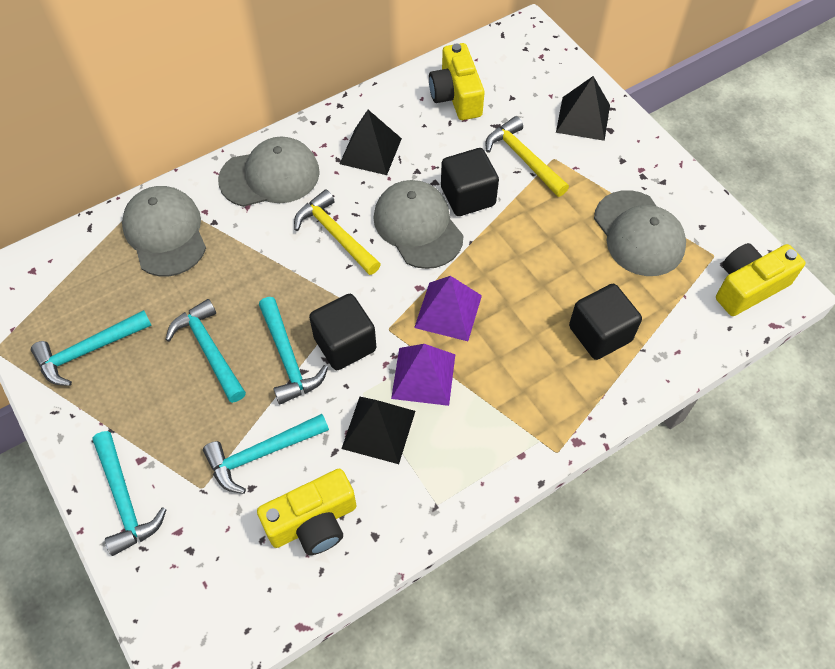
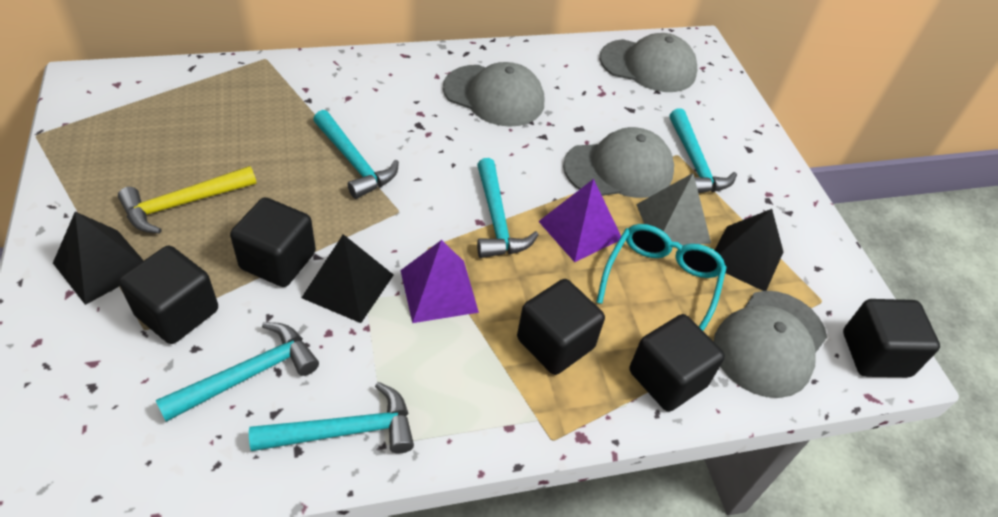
black cube: [309,294,376,370] [441,148,499,216] [569,284,642,360] = 3 -> [119,246,218,344] [230,197,316,287] [517,279,605,375] [629,314,725,412] [843,299,940,377] = 5
grey pyramid: none = 0 -> [636,173,711,246] = 1
turquoise glasses: none = 0 -> [596,224,727,331] = 1
yellow camera: [257,469,356,555] [429,43,485,120] [716,243,805,316] = 3 -> none = 0
yellow hammer: [294,190,381,275] [486,116,569,197] = 2 -> [118,166,256,233] = 1

